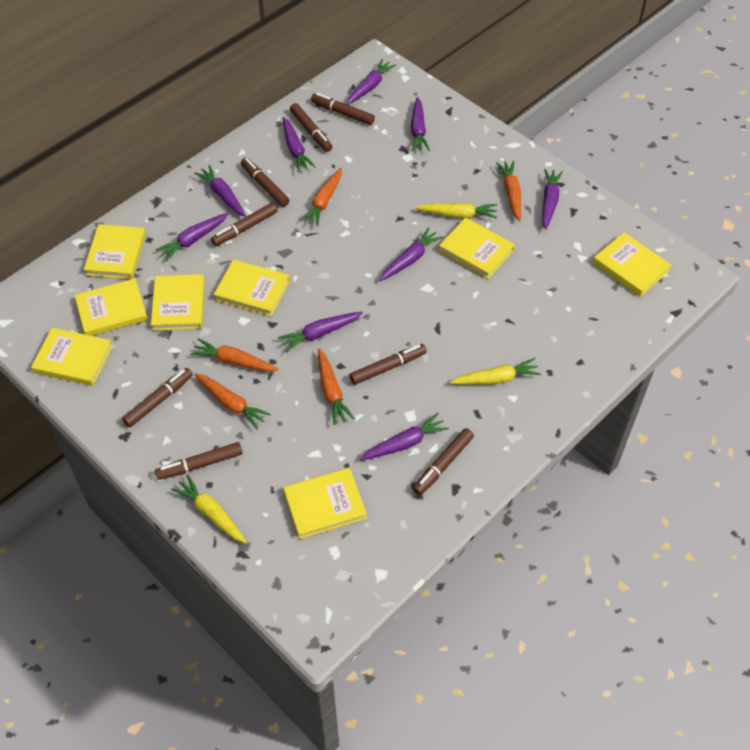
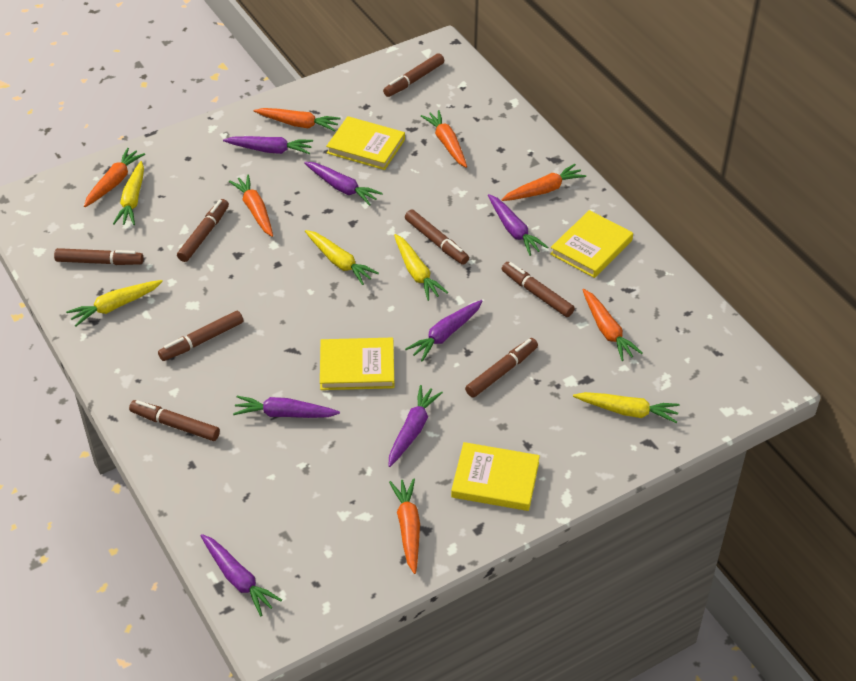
orange carrot: [190,338,278,372] [194,373,271,429] [300,168,342,226] [318,348,355,425] [496,161,521,221] = 5 -> [84,148,145,207] [229,175,273,237] [254,108,341,131] [389,478,420,574] [421,110,467,168] [502,164,586,201] [583,289,642,361] = 7
purple carrot: [156,213,228,261] [194,165,246,217] [278,312,363,352] [283,117,316,172] [347,59,396,105] [360,413,449,461] [380,227,443,281] [411,97,430,152] [542,169,563,230] = 9 -> [201,534,282,616] [223,136,313,154] [233,396,340,418] [304,162,383,206] [389,385,443,467] [405,300,482,362] [488,194,548,256] = 7
yellow book: [31,328,113,386] [74,279,148,336] [84,224,146,279] [151,274,205,331] [214,259,290,316] [283,468,367,539] [439,218,515,279] [593,232,672,297] = 8 -> [320,338,395,390] [326,116,405,170] [451,442,540,511] [550,210,633,278] = 4
yellow carrot: [171,474,247,543] [415,203,497,219] [450,358,541,385] = 3 -> [66,280,163,326] [113,161,144,225] [305,230,379,285] [394,234,448,301] [573,392,680,423] = 5

